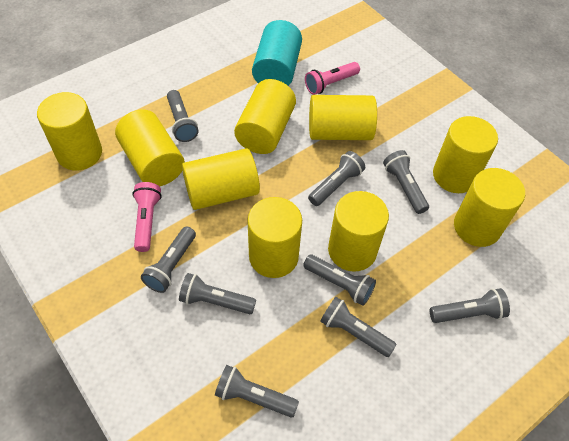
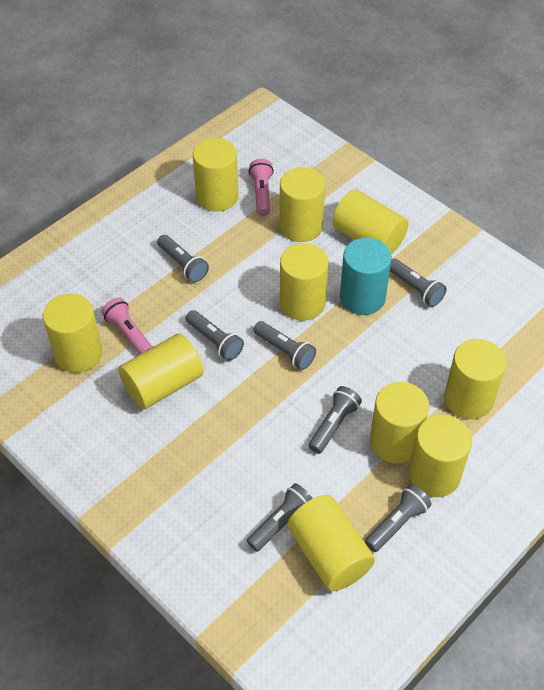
grey flashlight: [141,227,196,293] [167,90,199,142] [179,273,256,314] [215,365,299,417] [303,255,376,306] [308,151,365,206] [320,297,397,357] [383,150,429,214] [430,288,510,323] = 9 -> [157,235,209,282] [186,310,244,361] [247,483,313,552] [253,321,316,370] [308,386,362,454] [365,484,432,552] [390,259,447,307] = 7
yellow cylinder: [37,92,102,170] [115,109,185,187] [182,148,260,210] [234,79,296,154] [247,197,302,278] [309,95,377,140] [328,191,389,272] [433,116,498,193] [454,168,525,247] = 9 -> [43,294,102,373] [119,333,204,409] [193,138,239,212] [279,167,325,242] [280,243,328,321] [287,495,375,591] [332,190,408,254] [370,382,429,464] [409,415,472,497] [444,339,506,419] = 10

